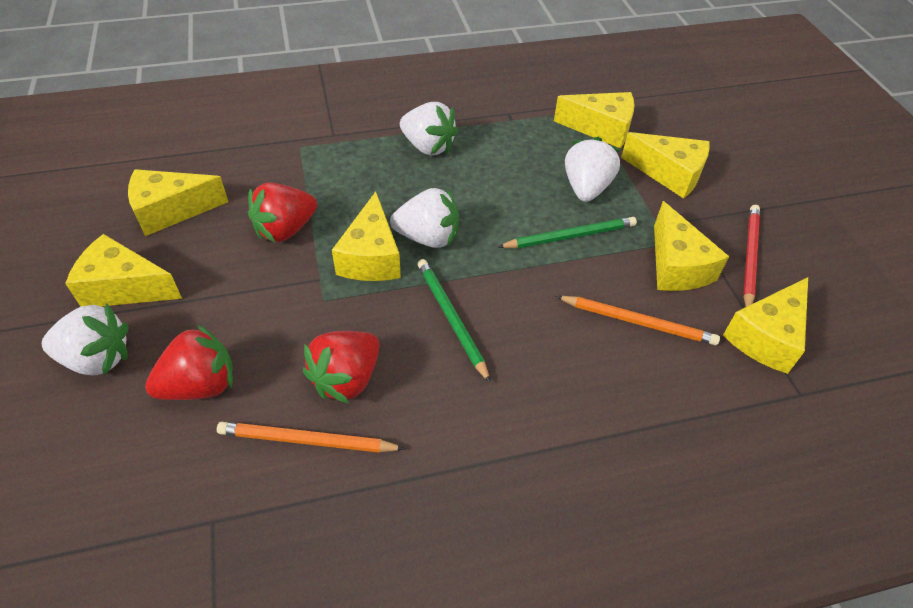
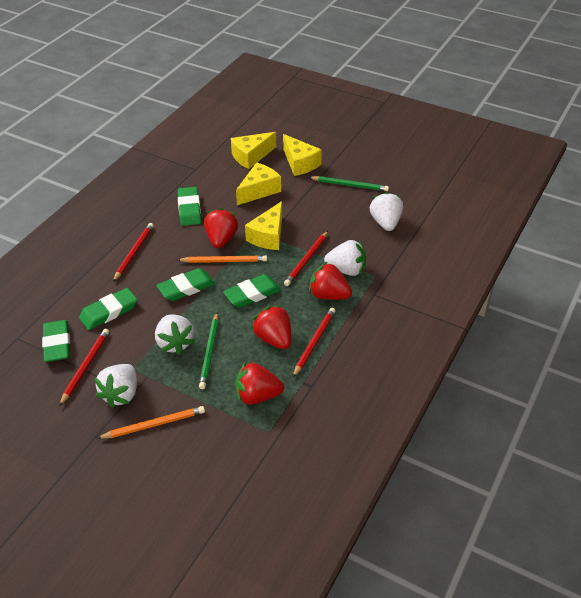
green eraser: none = 0 -> [42,320,70,362] [79,288,137,330] [156,268,215,301] [178,187,201,226] [223,274,281,308] = 5
red pencil: [743,205,760,307] = 1 -> [59,329,109,406] [113,223,154,282] [284,231,328,286] [293,308,336,377] = 4
red strawberry: [145,324,233,400] [248,182,317,242] [303,331,379,404] = 3 -> [204,208,238,248] [235,362,284,405] [251,305,291,349] [309,262,352,300] = 4
yellow cheese: [65,234,182,307] [128,169,228,236] [332,191,401,281] [554,92,635,149] [621,132,710,199] [654,201,729,291] [723,277,808,374] = 7 -> [231,132,276,169] [236,162,281,205] [245,201,282,250] [283,134,322,176] = 4

